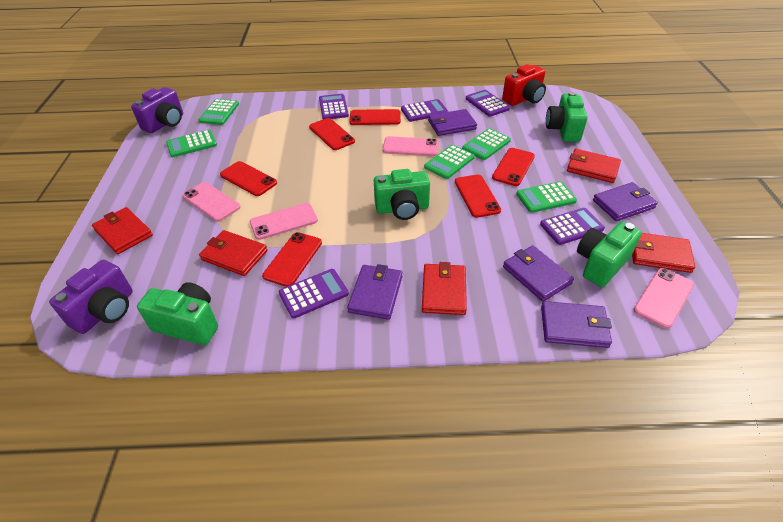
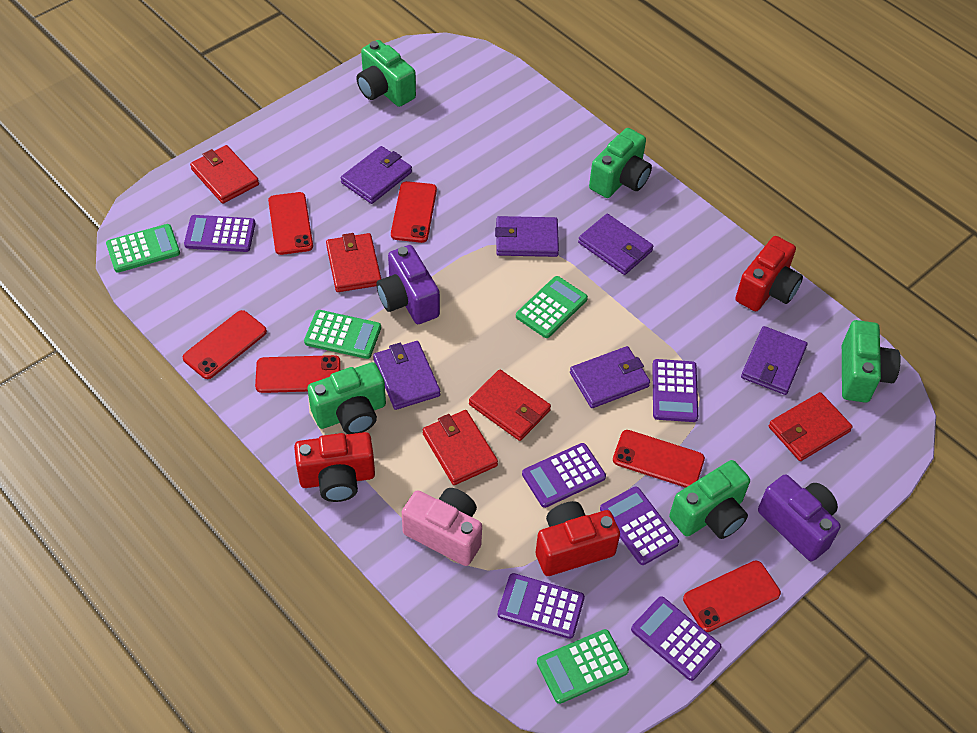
green calculator: [166,130,217,157] [198,99,239,125] [424,145,475,179] [462,128,511,160] [516,181,577,213] = 5 -> [106,224,180,273] [304,310,381,359] [516,276,588,338] [537,629,629,704] = 4
green camera: [137,282,218,345] [374,169,430,220] [546,92,588,142] [577,221,642,287] = 4 -> [307,362,386,434] [357,40,416,107] [589,128,652,198] [669,460,750,539] [842,320,901,403] = 5
pink camera: none = 0 -> [402,488,482,566] = 1
pink phone: [183,182,241,222] [250,203,318,240] [383,136,438,156] [633,268,694,329] = 4 -> none = 0
purple calculator: [279,269,349,318] [319,94,349,119] [401,99,448,122] [466,90,510,117] [540,208,605,245] = 5 -> [184,215,255,252] [498,573,585,639] [522,443,606,508] [600,486,679,565] [631,596,722,681] [652,359,698,422] = 6
purple wallet: [347,264,402,320] [428,109,477,136] [503,246,574,302] [541,301,612,348] [593,182,658,221] = 5 -> [341,146,412,204] [373,341,440,410] [495,216,559,257] [570,346,650,408] [578,214,653,275] [741,326,807,395] = 6
red camera: [502,64,546,106] = 1 -> [294,432,375,502] [536,501,620,576] [735,236,803,311] = 3

